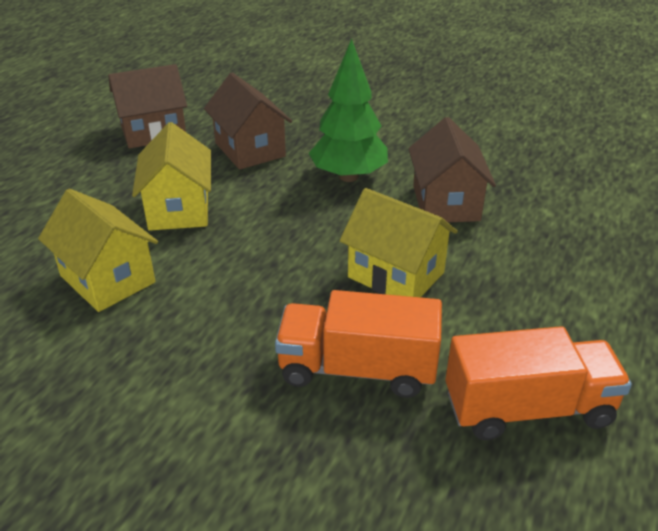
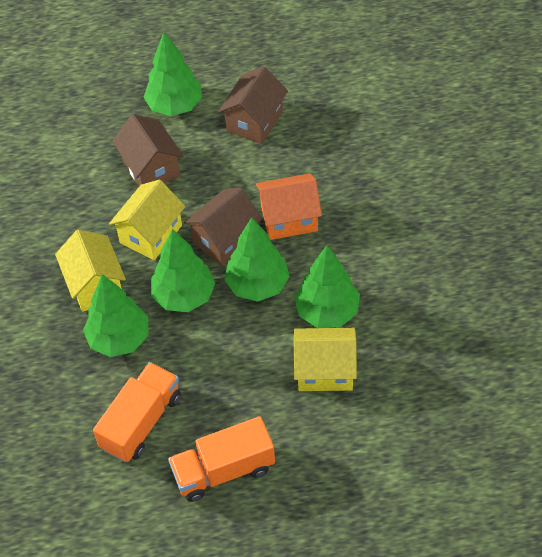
green tree: [309,39,388,182] = 1 -> [83,274,148,357] [143,32,202,116] [151,229,215,312] [224,217,290,302] [294,245,360,328] = 5
orange house: none = 0 -> [256,173,322,240] = 1

